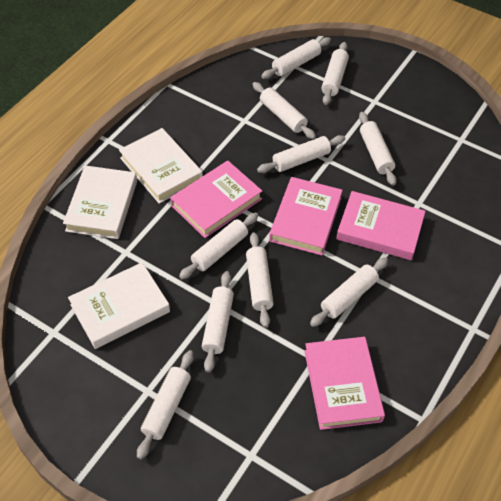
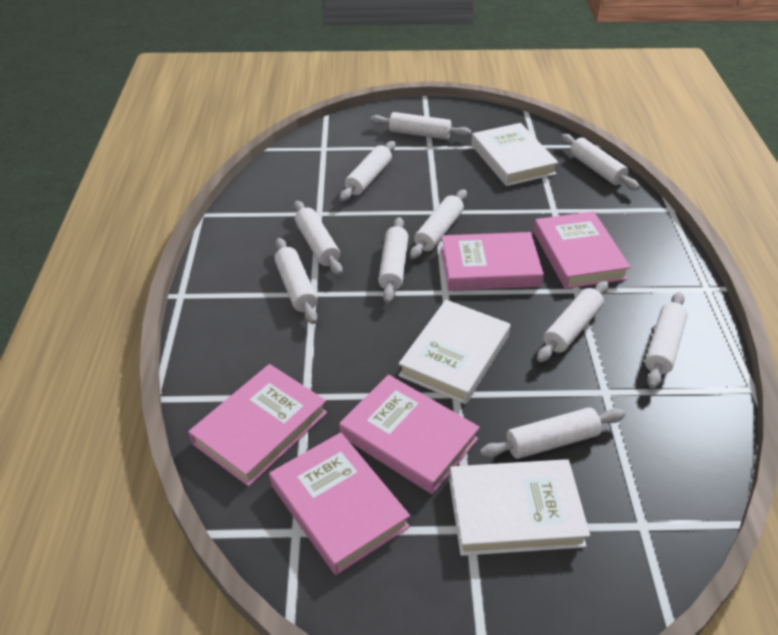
pink book: [170,161,262,238] [269,177,343,255] [304,337,385,430] [336,191,426,260] = 4 -> [188,364,327,486] [269,432,410,575] [339,375,480,494] [441,232,544,291] [533,211,631,289] = 5

